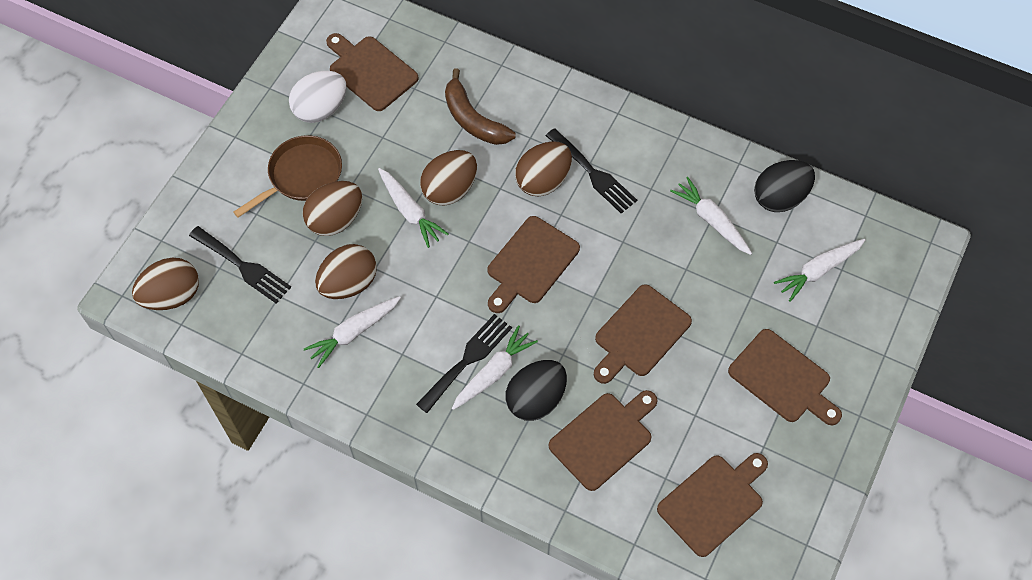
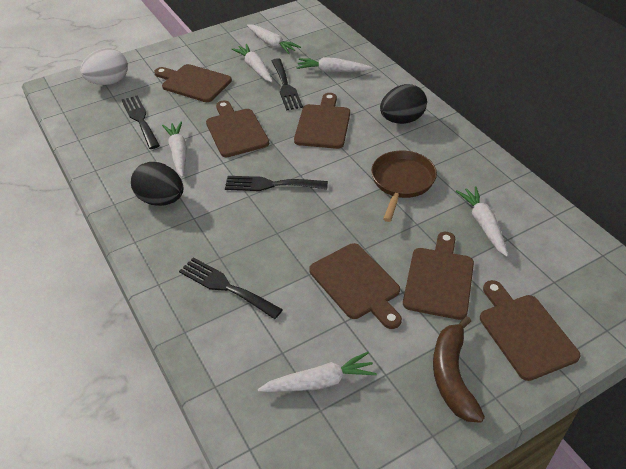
black fork: [189,226,291,304] [416,314,512,413] [546,128,637,214] = 3 -> [122,95,160,149] [179,257,283,319] [225,176,328,191] [271,58,303,110] = 4
brown egg: [132,258,199,310] [303,181,362,236] [315,244,377,299] [420,150,477,206] [515,141,572,196] = 5 -> none = 0
white carrot: [304,296,401,368] [378,168,448,248] [452,325,538,410] [670,177,752,255] [774,239,865,302] = 5 -> [162,121,187,177] [232,44,273,82] [247,24,301,54] [258,352,377,392] [297,57,372,72] [456,186,508,257] = 6

